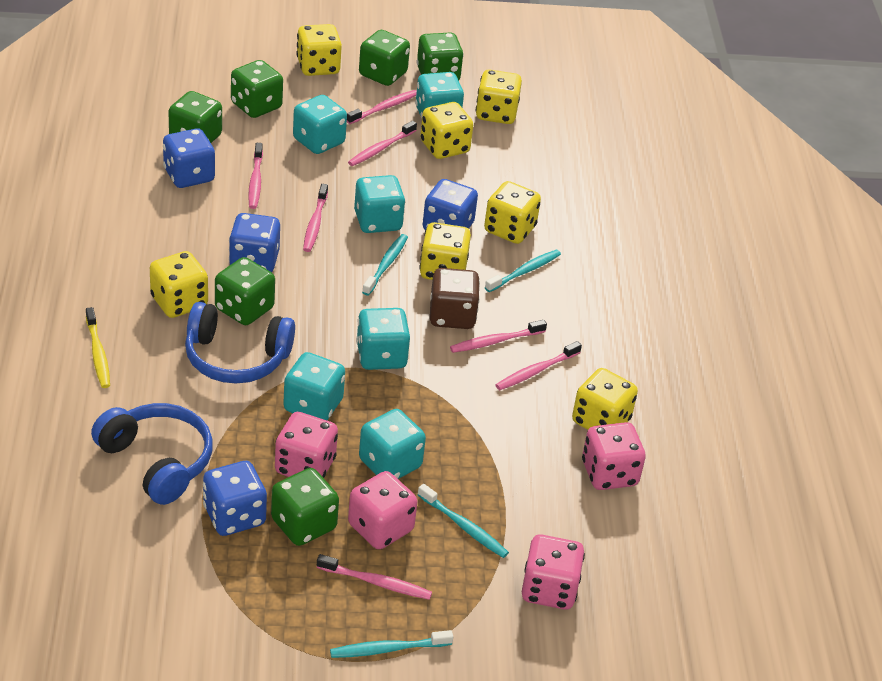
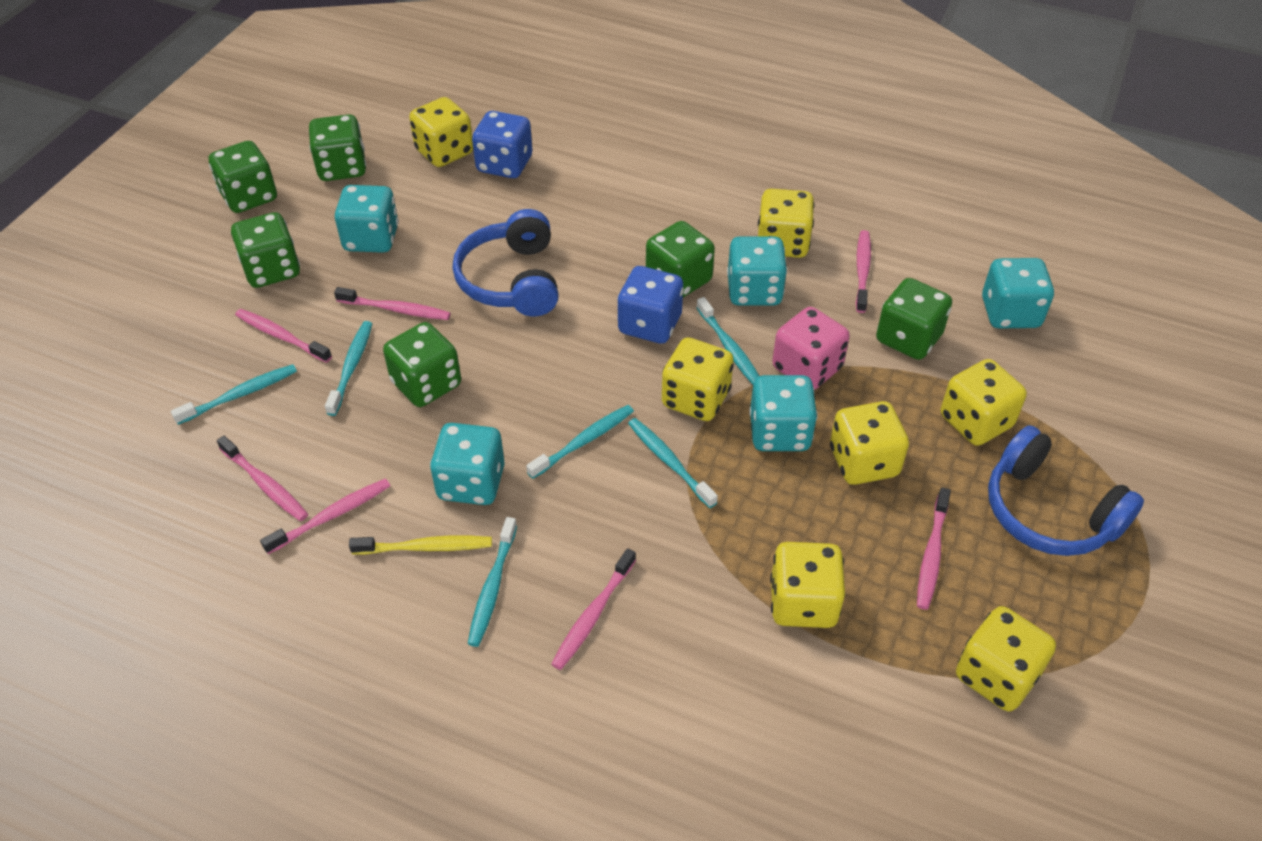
blue dice: [163,128,215,188] [203,461,267,536] [229,213,280,272] [423,179,478,230] = 4 -> [472,111,532,178] [617,266,684,344] = 2
brown dice: [430,268,480,329] = 1 -> none = 0
pink dice: [275,412,338,478] [348,471,417,549] [522,534,585,609] [582,422,646,490] = 4 -> [772,307,850,390] = 1
turquoise dice: [283,352,345,421] [293,95,347,154] [354,175,405,233] [356,308,410,370] [359,409,426,479] [415,72,464,118] = 6 -> [335,185,399,253] [430,423,505,505] [727,236,787,306] [749,375,818,451] [982,258,1054,329] = 5
turquoise toothbrush: [330,630,453,658] [362,234,408,296] [418,484,509,558] [485,250,561,292] = 4 -> [171,364,297,425] [325,321,372,416] [468,517,517,647] [526,405,634,479] [628,418,718,508] [696,297,759,384] = 6

